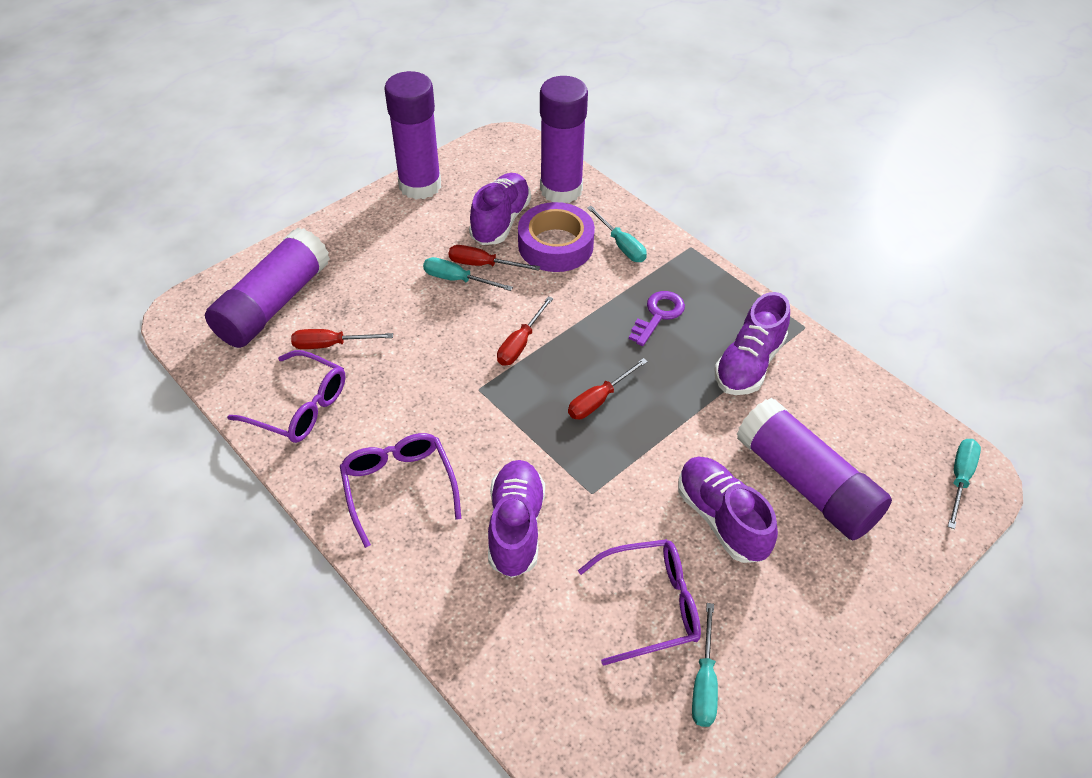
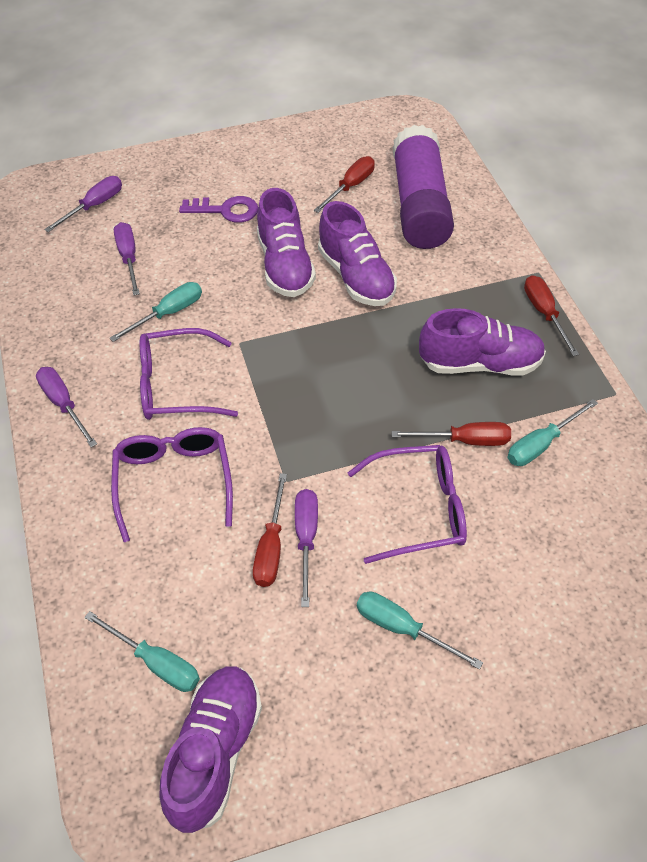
purple glue stick: [205,228,330,348] [385,71,441,199] [540,76,588,203] [736,398,892,540] = 4 -> [392,125,454,249] = 1
purple screwdriver: none = 0 -> [36,367,97,447] [44,176,122,232] [114,222,140,295] [295,489,318,607] = 4
purple tape: [518,202,595,272] = 1 -> none = 0

